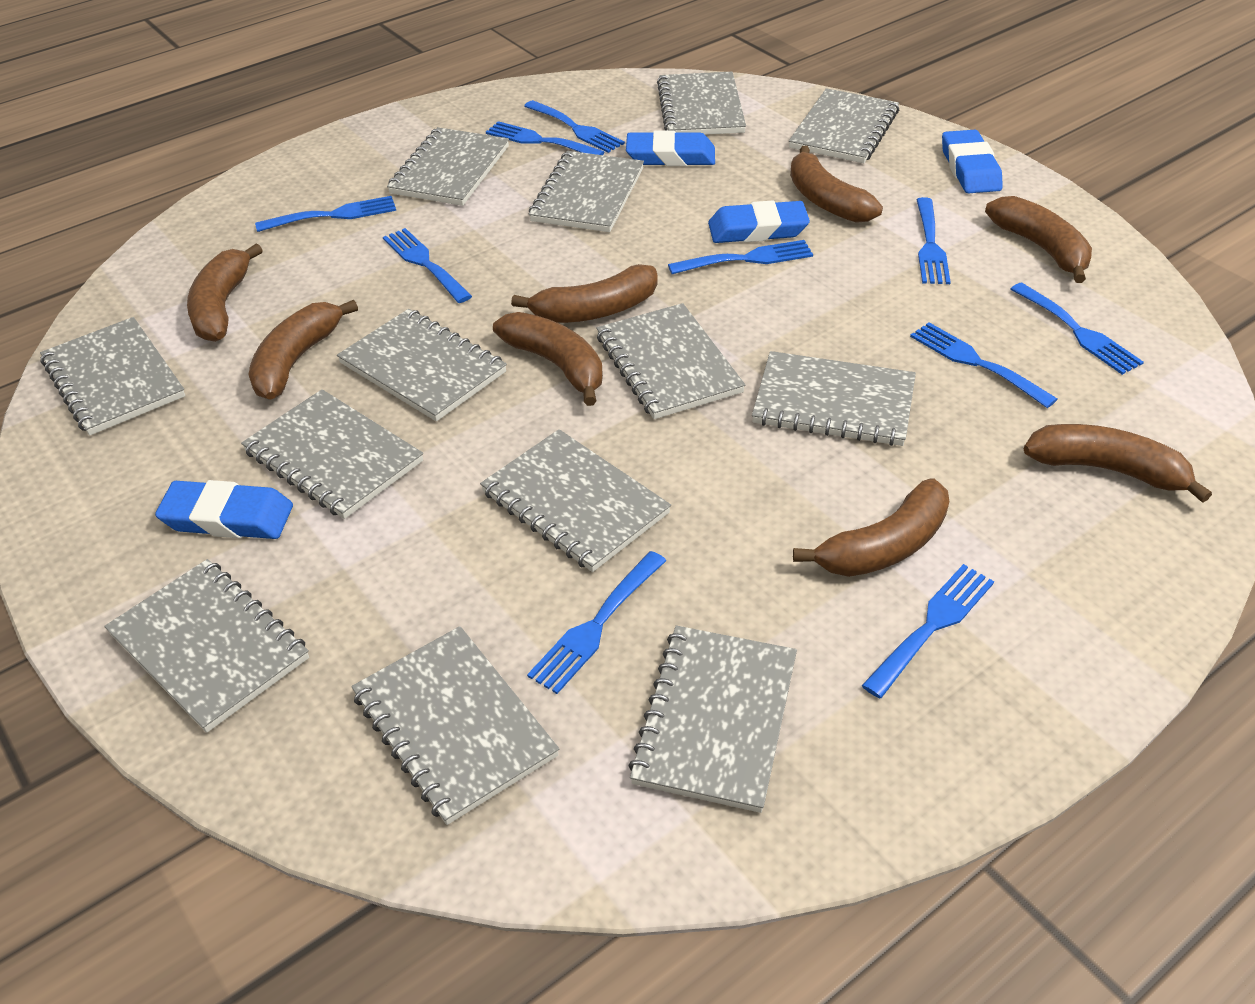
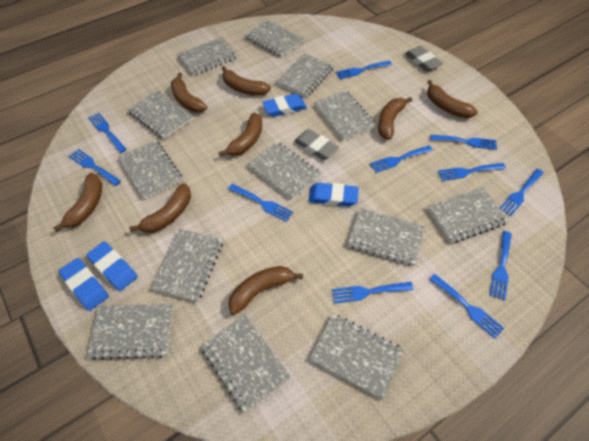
blue fork: [255,196,396,232] [383,228,472,303] [486,121,604,155] [524,100,625,153] [527,551,667,694] [668,240,813,274] [862,564,994,698] [910,322,1058,408] [916,197,951,284] [1011,283,1144,375] = 10 -> [69,149,121,186] [88,113,127,153] [228,184,293,222] [332,282,413,304] [336,61,392,79] [370,145,433,173] [429,274,504,339] [430,135,497,150] [438,163,506,181] [490,231,512,301] [500,169,544,216] = 11
grey eraser: none = 0 -> [294,129,339,160] [405,46,443,71] = 2

